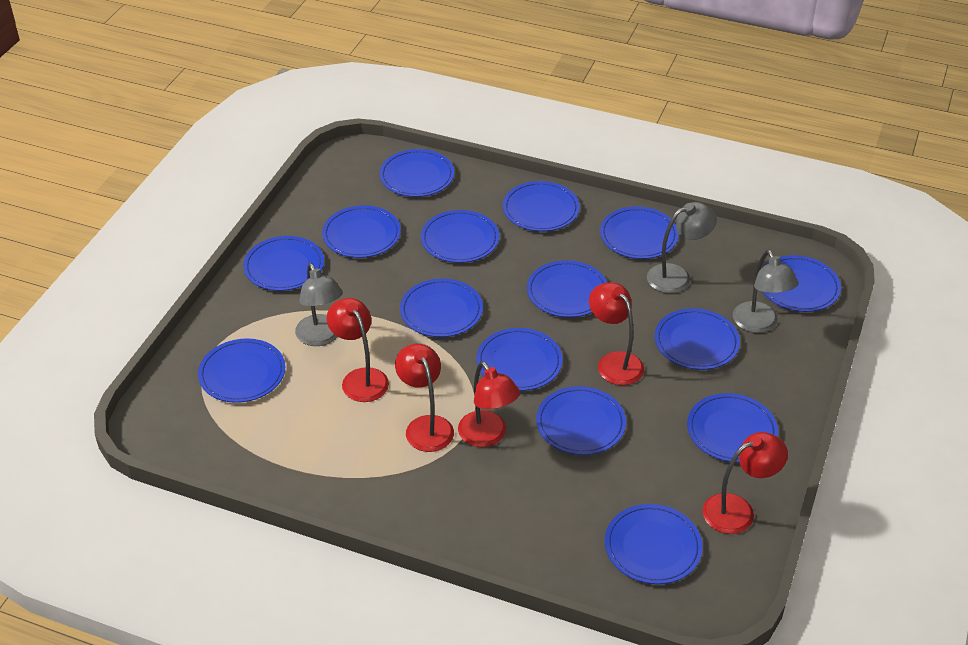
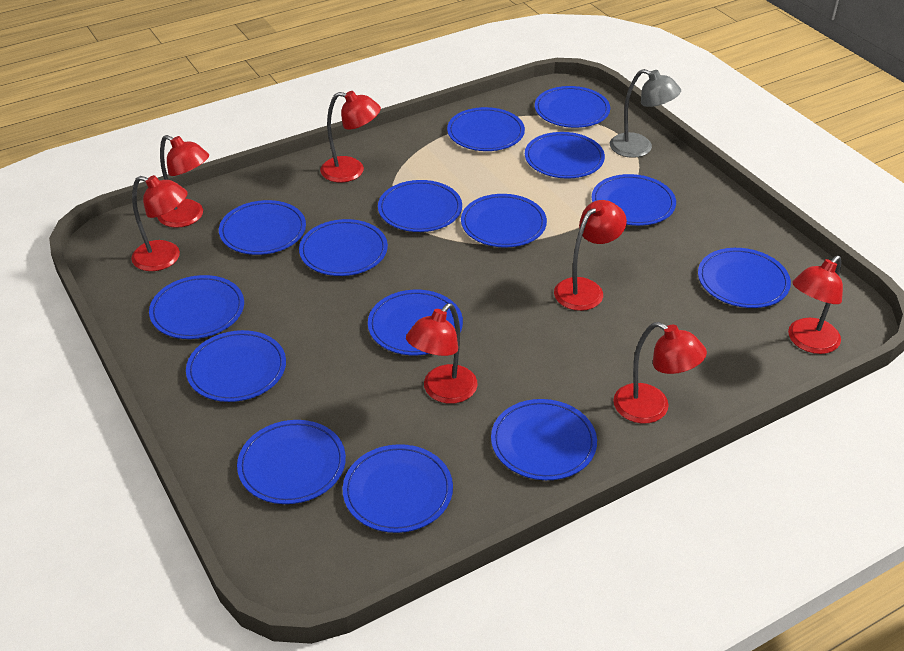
grey lamp: [295,263,343,346] [647,202,717,293] [733,250,799,333] = 3 -> [610,69,681,158] = 1
red lamp: [327,298,389,402] [395,344,454,452] [458,362,520,447] [589,282,644,385] [703,432,788,534] = 5 -> [131,175,188,271] [157,135,209,228] [320,91,381,183] [406,303,477,404] [554,200,627,311] [613,322,707,423] [788,255,843,354] = 7

